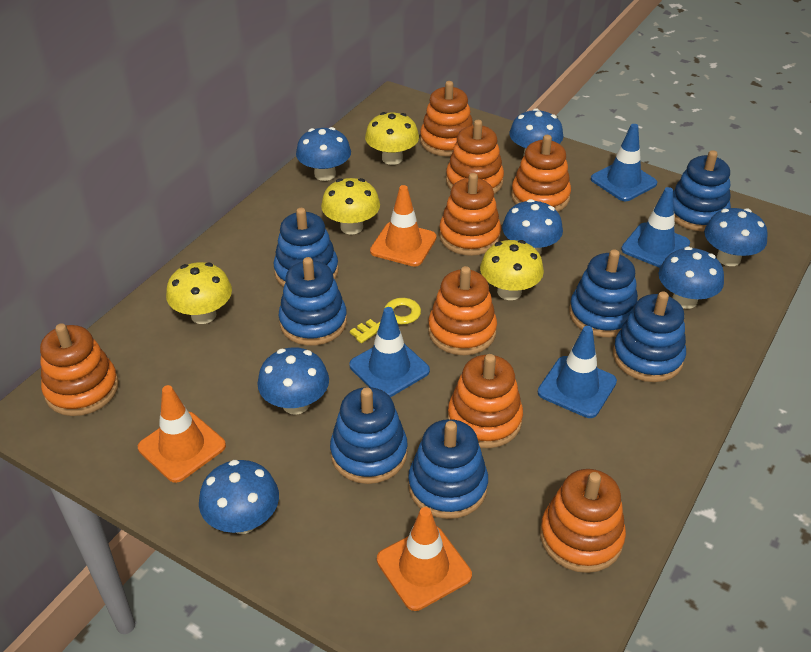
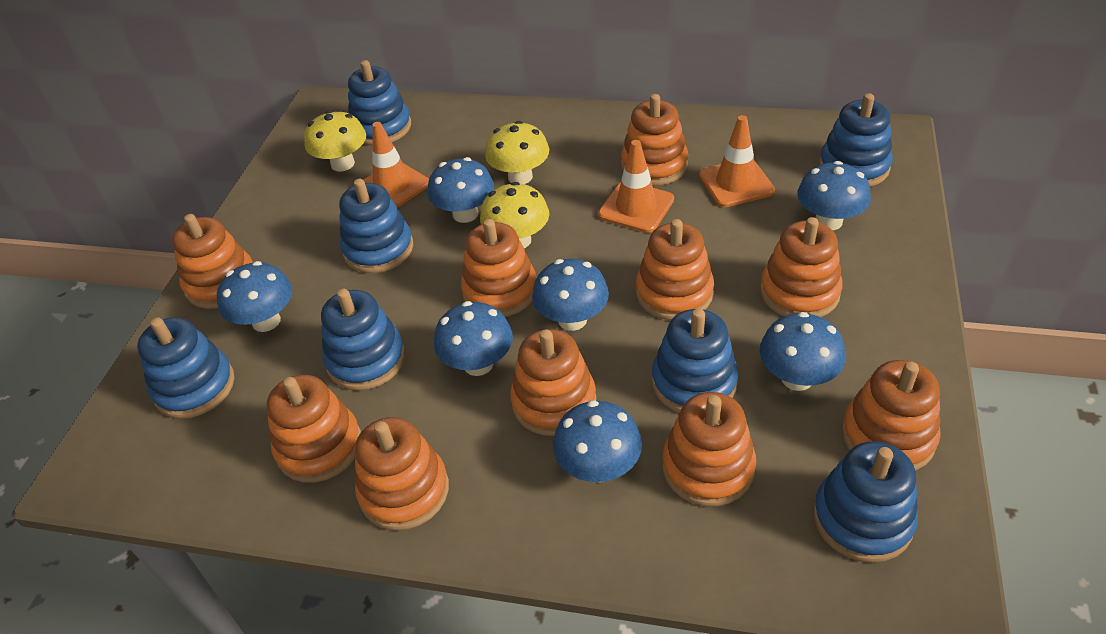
blue traffic cone: [349,307,430,397] [538,326,617,418] [591,124,657,201] [621,187,690,268] = 4 -> none = 0
orange stacking toy: [40,323,119,416] [420,81,473,156] [428,266,497,355] [439,173,501,256] [446,120,504,194] [448,354,523,448] [511,135,571,212] [540,469,626,573] = 8 -> [172,214,253,309] [266,375,361,483] [355,417,449,531] [461,219,536,317] [510,329,596,436] [621,94,688,186] [636,219,714,320] [662,392,756,506] [760,217,843,317] [842,360,941,471] = 10
yellow key: [350,298,421,343] = 1 -> none = 0
yellow mushroom: [166,262,232,324] [321,178,380,235] [365,112,419,165] [480,240,544,300] = 4 -> [304,110,366,172] [480,182,549,248] [485,121,549,184] = 3

